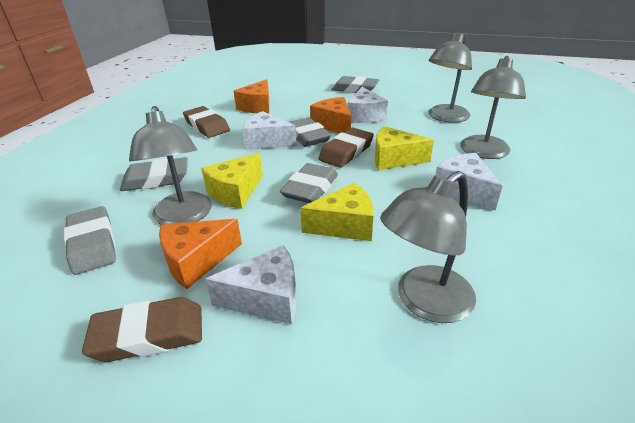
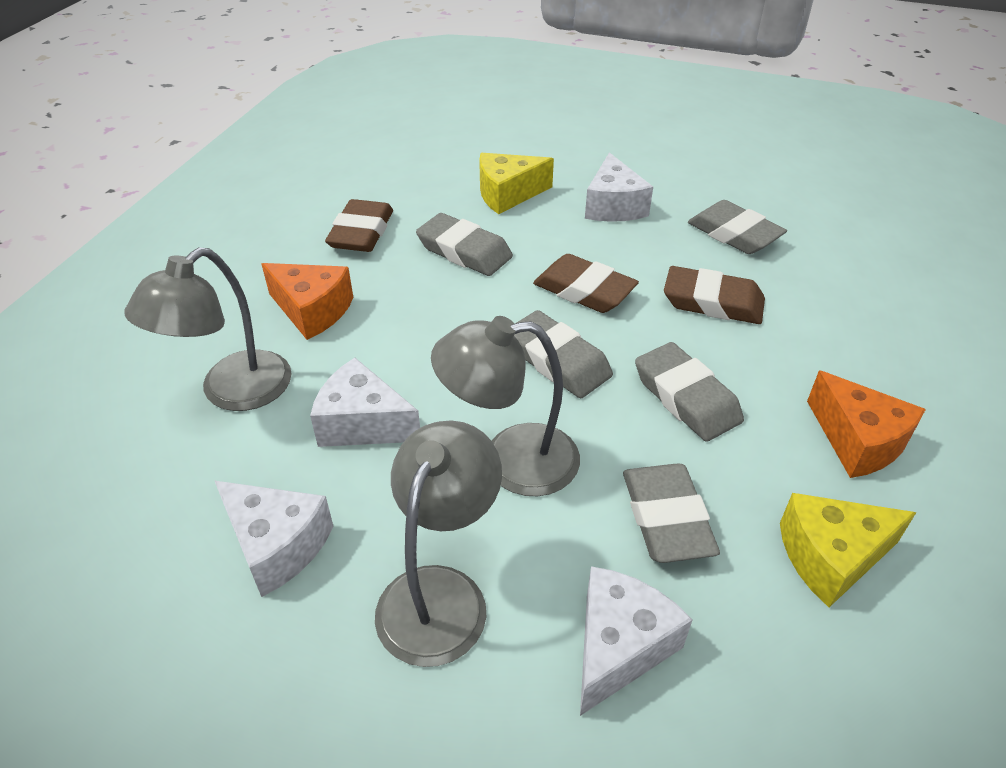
grey lamp: [129,106,212,225] [380,171,476,323] [428,33,472,123] [460,56,526,159] = 4 -> [124,247,291,411] [375,420,502,667] [431,316,580,496] = 3
orange cheese: [159,219,242,289] [234,79,269,113] [310,97,351,133] = 3 -> [261,263,353,340] [807,370,926,478] = 2
yellow cheese: [201,153,263,209] [300,182,374,241] [375,126,434,170] = 3 -> [479,153,554,214] [780,493,917,607] = 2

